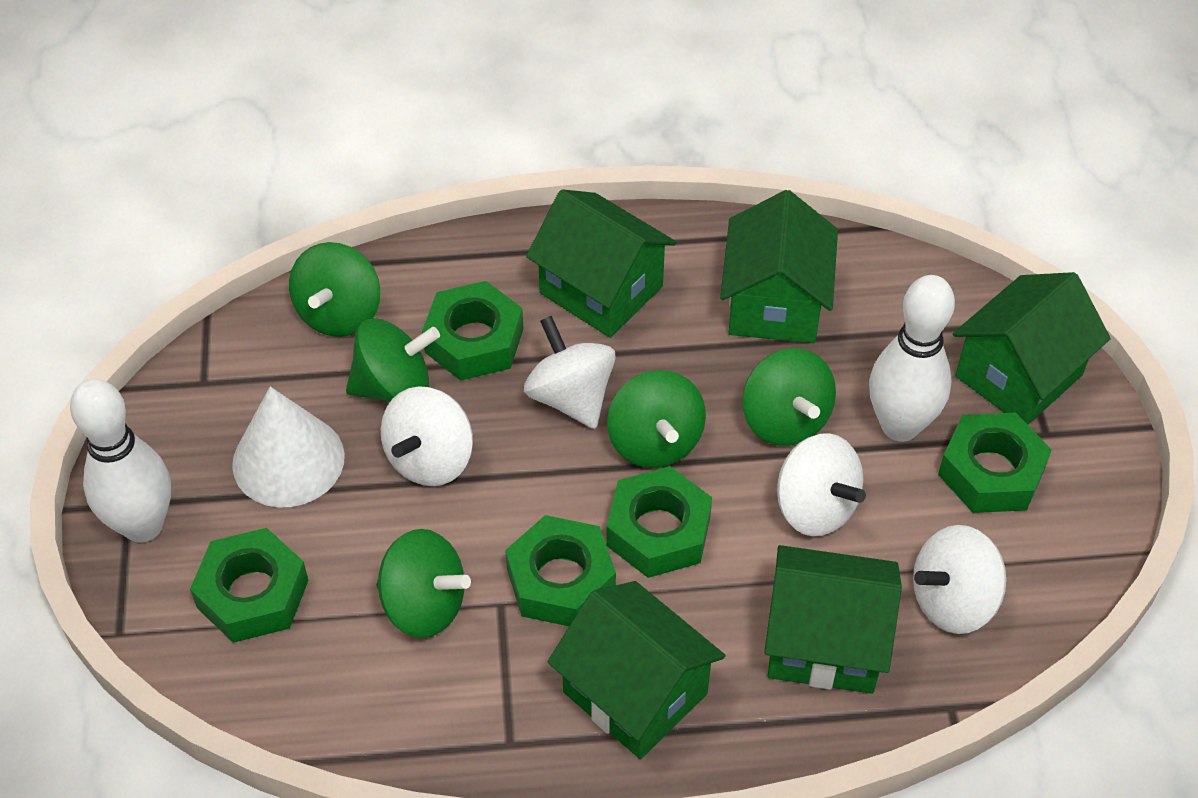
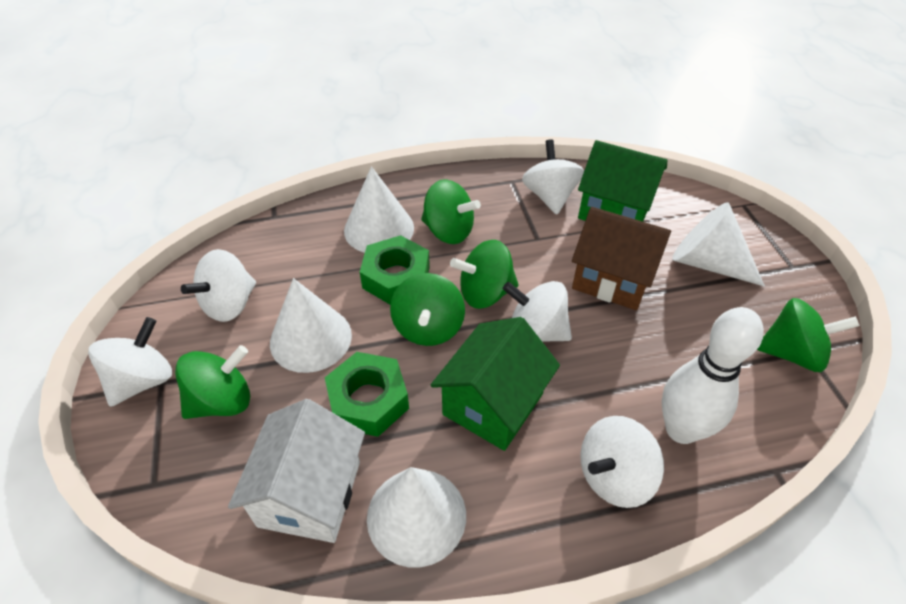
brown house: none = 0 -> [572,207,671,310] = 1
green house: [526,189,676,338] [548,581,726,759] [720,190,838,343] [764,545,902,694] [953,272,1111,425] = 5 -> [430,317,560,451] [578,140,667,222] = 2
green nut: [190,528,309,643] [422,281,523,381] [505,515,616,626] [606,466,712,578] [938,412,1052,513] = 5 -> [325,352,409,437] [360,235,430,305] = 2
white bowling pin: [70,379,171,543] [869,275,955,442] = 2 -> [662,307,764,444] = 1
white cone: [232,387,345,508] = 1 -> [270,278,352,373] [344,166,414,253] [367,467,466,568] [672,202,765,286] = 4
white house: none = 0 -> [228,399,365,543] = 1
white spinning top: [381,386,473,486] [524,316,616,429] [777,433,866,536] [913,525,1006,634] = 4 -> [88,317,172,407] [181,249,256,322] [503,281,572,342] [522,139,584,215] [580,416,664,508] = 5

